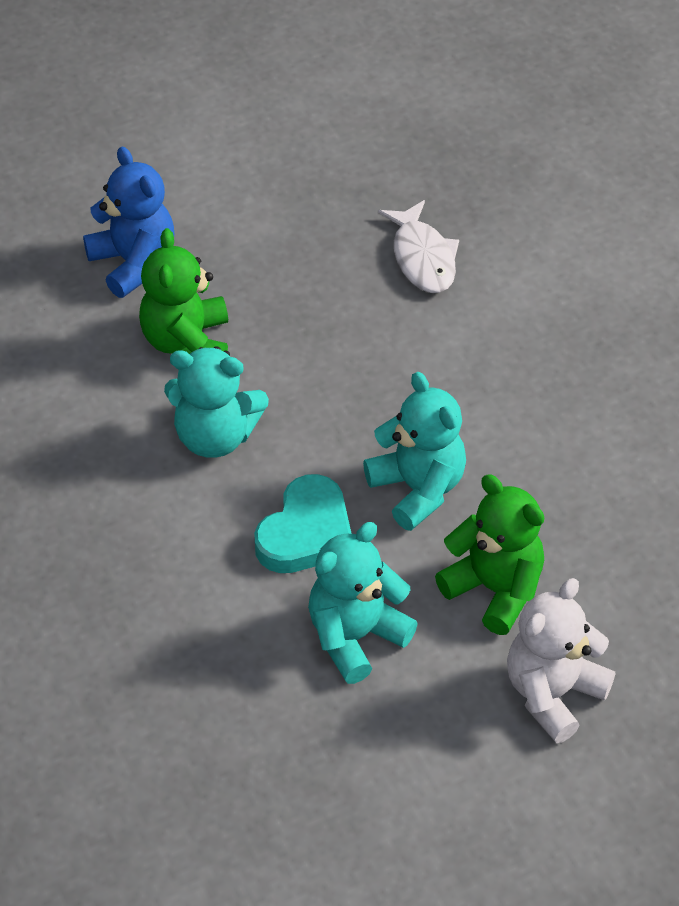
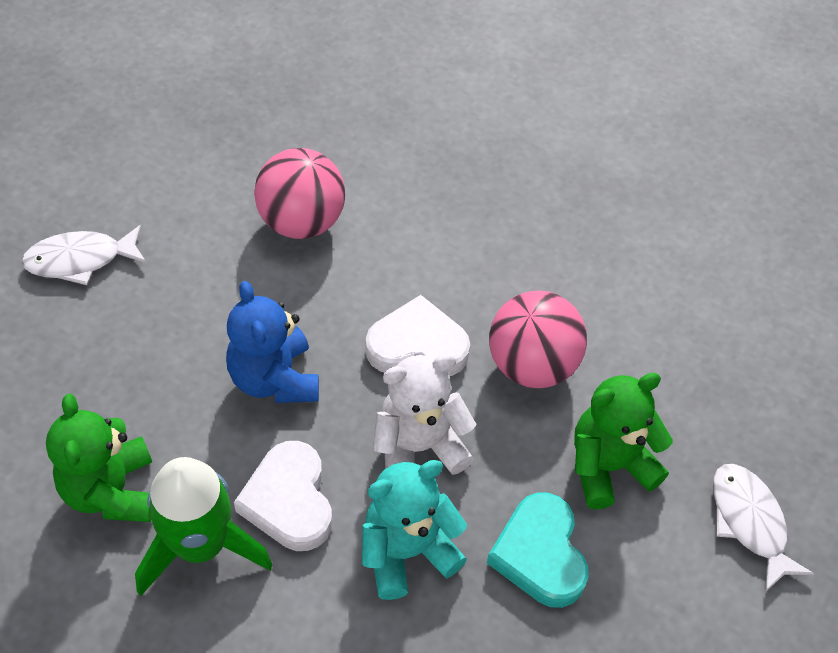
green rocket: none = 0 -> [135,457,273,596] = 1
pink ball: none = 0 -> [254,148,345,239] [489,291,587,388] = 2
turquoise teddy bear: [164,346,269,458] [308,522,418,684] [363,372,466,531] = 3 -> [362,460,467,600] = 1
white fish: [378,200,459,293] = 1 -> [21,225,146,285] [713,464,814,592] = 2
white heart: none = 0 -> [234,441,332,551] [366,295,470,376] = 2

